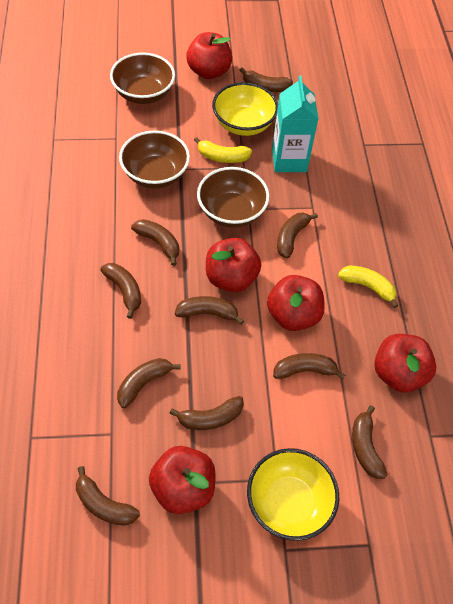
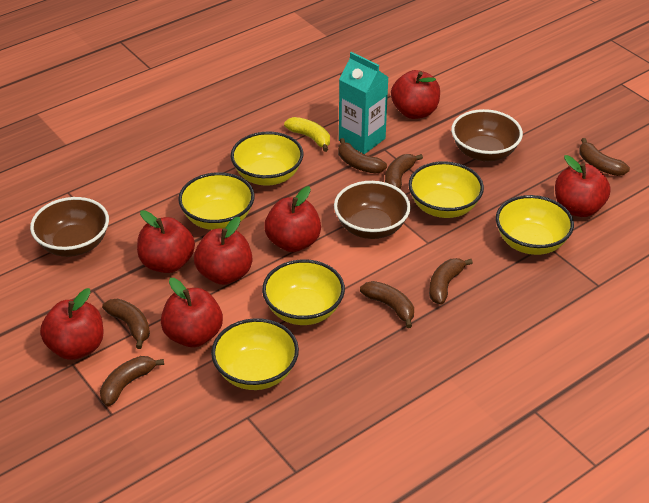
brown banana: [76,466,140,526] [100,263,141,319] [117,358,181,408] [131,219,179,266] [169,396,244,430] [175,296,244,325] [240,67,293,92] [273,353,345,379] [277,213,318,258] [352,405,388,479] = 10 -> [100,356,164,406] [102,298,150,349] [338,138,387,174] [360,281,414,328] [385,154,423,189] [429,258,473,305] [579,138,630,176] = 7
red apple: [149,446,216,514] [186,32,232,79] [206,238,261,292] [267,275,325,331] [374,334,436,393] = 5 -> [40,288,104,360] [137,210,195,273] [161,278,223,347] [194,217,252,285] [264,186,321,252] [391,70,440,119] [555,155,611,217] = 7
yellow banana: [194,137,252,163] [338,266,398,308] = 2 -> [284,117,330,152] = 1
yellow bowl: [212,82,278,136] [247,448,339,541] = 2 -> [178,172,255,230] [211,318,299,390] [231,132,303,186] [262,259,345,325] [408,161,484,218] [496,195,574,255] = 6

